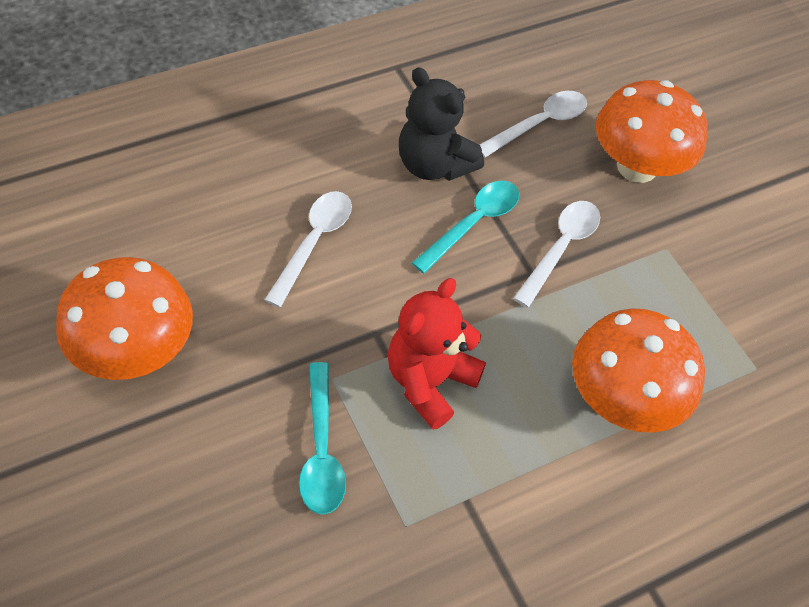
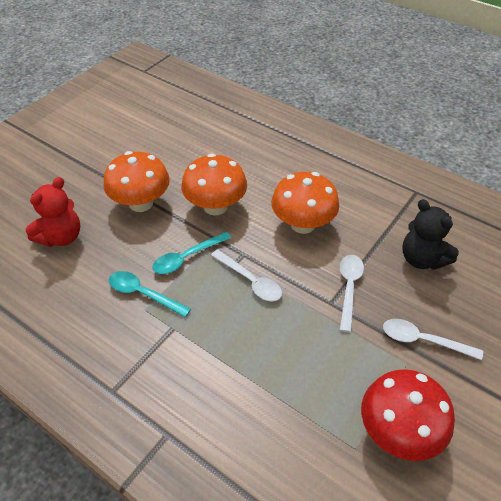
red mushroom: none = 0 -> [361,369,455,461] = 1

